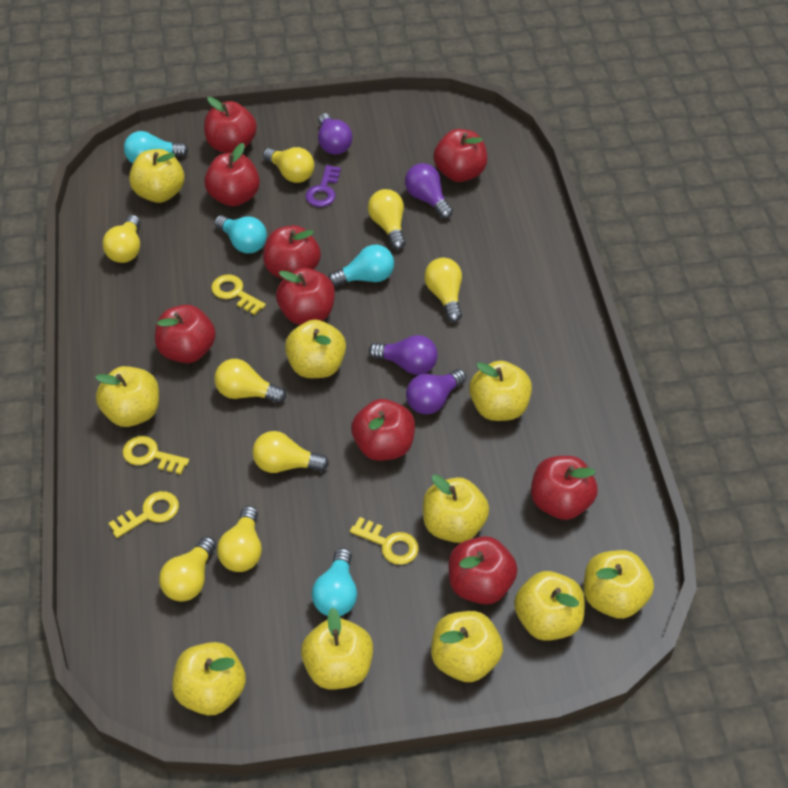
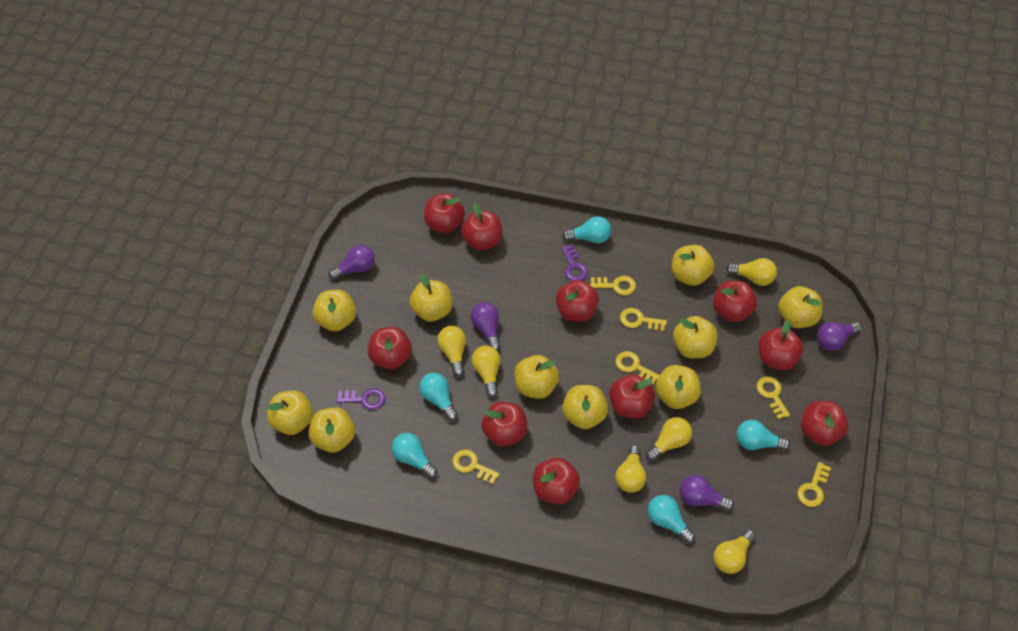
purple key: [306,165,341,207] = 1 -> [337,388,386,410] [562,244,588,281] = 2
red apple: [155,305,216,363] [204,97,257,153] [204,143,260,207] [263,225,321,279] [276,268,335,325] [351,399,415,461] [433,129,487,182] [449,536,517,604] [531,456,598,520] = 9 -> [368,327,412,370] [424,193,465,233] [461,203,502,250] [481,402,527,447] [533,458,580,504] [556,280,599,322] [609,374,655,418] [713,281,757,322] [758,320,804,370] [801,401,848,446] = 10
turquoise light bulb: [124,131,188,164] [214,215,267,253] [312,548,357,616] [328,245,394,287] = 4 -> [392,433,438,478] [419,373,458,421] [562,216,611,243] [648,495,695,543] [737,420,790,451] = 5
yellow key: [109,491,179,538] [122,436,189,474] [211,274,266,315] [350,517,419,565] = 4 -> [452,449,500,484] [590,276,636,295] [615,351,660,385] [620,308,667,331] [756,376,790,419] [797,462,831,507] = 6
yellow light bulb: [103,215,140,263] [159,536,216,602] [214,359,286,403] [217,506,262,572] [252,431,329,473] [263,147,314,183] [368,189,406,250] [424,258,462,322] = 8 -> [437,326,466,377] [472,346,501,397] [615,445,646,493] [646,417,692,461] [714,529,756,574] [726,258,777,286] = 6

